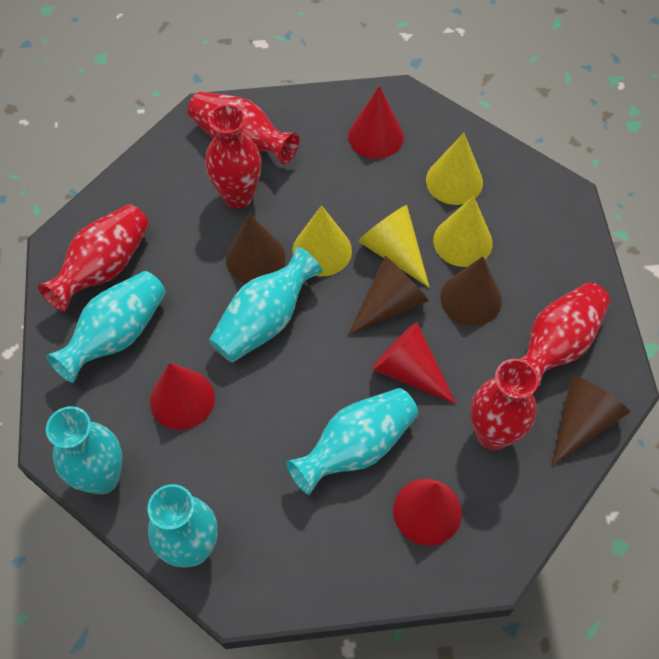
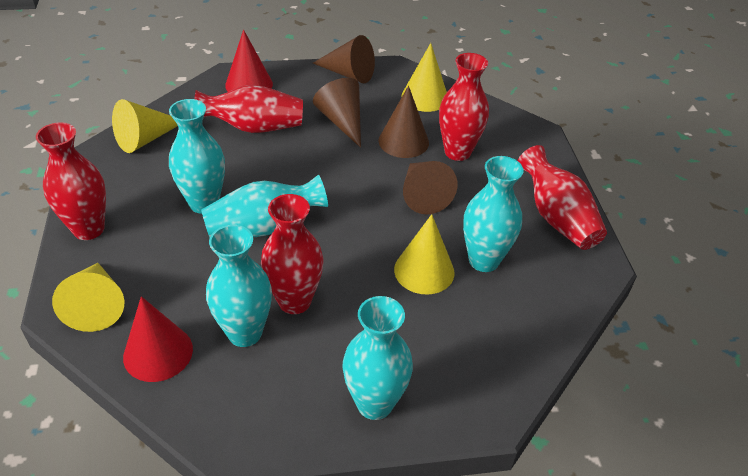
red cone: [150,363,215,430] [348,86,404,159] [372,322,456,404] [393,479,462,546] = 4 -> [123,296,193,382] [225,30,273,92] = 2

